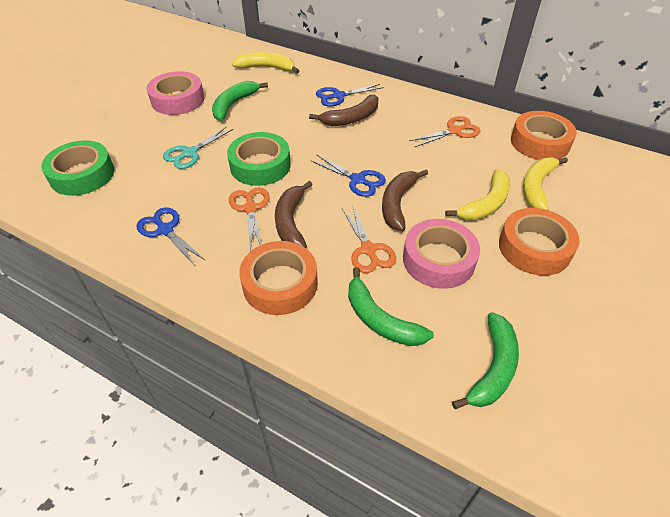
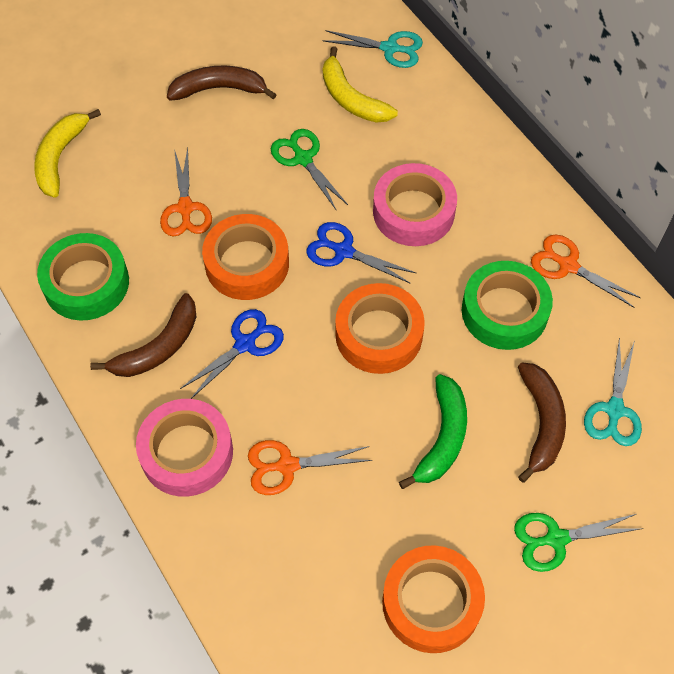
blue scissors: [137,207,206,266] [310,154,386,197] [316,84,384,107] = 3 -> [180,309,284,399] [306,222,416,284] = 2
green banana: [212,81,268,121] [348,267,434,346] [452,312,519,409] = 3 -> [399,374,467,489] = 1
green scissors: none = 0 -> [271,129,348,211] [514,513,643,572] = 2
turquoise scissors: [163,126,233,169] = 1 -> [323,30,423,68] [584,337,642,446] = 2
yellow banana: [232,52,299,73] [445,169,510,220] [523,157,568,210] = 3 -> [34,109,101,198] [323,46,398,123] = 2

